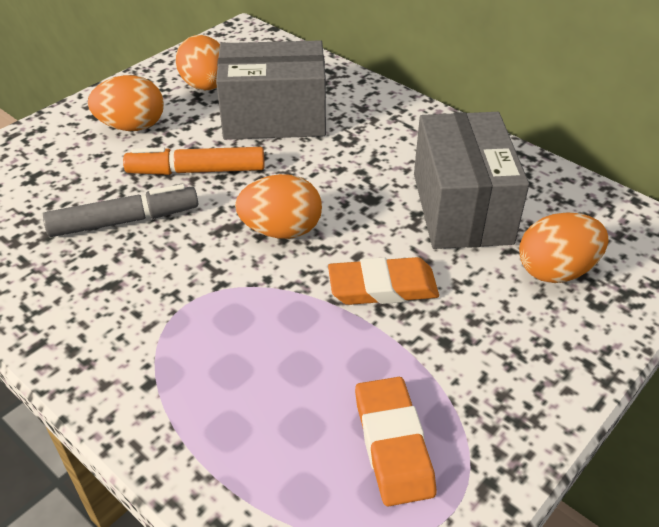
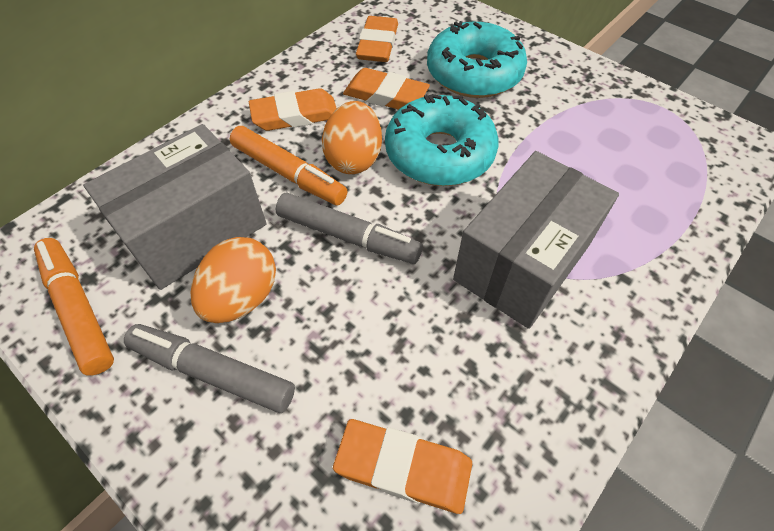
grey marker: [43,184,198,237] = 1 -> [124,324,295,413] [276,193,423,264] = 2
orange egg: [88,75,164,131] [176,35,220,90] [235,174,322,239] [519,213,608,283] = 4 -> [191,237,276,323] [322,101,382,174] = 2
orange eraser: [328,257,439,305] [355,377,436,507] = 2 -> [249,88,337,131] [333,419,472,514] [343,68,430,110] [356,16,398,62] = 4
orange marker: [123,147,264,175] = 1 -> [34,238,114,376] [230,126,347,206] = 2
turquoise donut: none = 0 -> [385,94,498,186] [427,21,527,98] = 2

